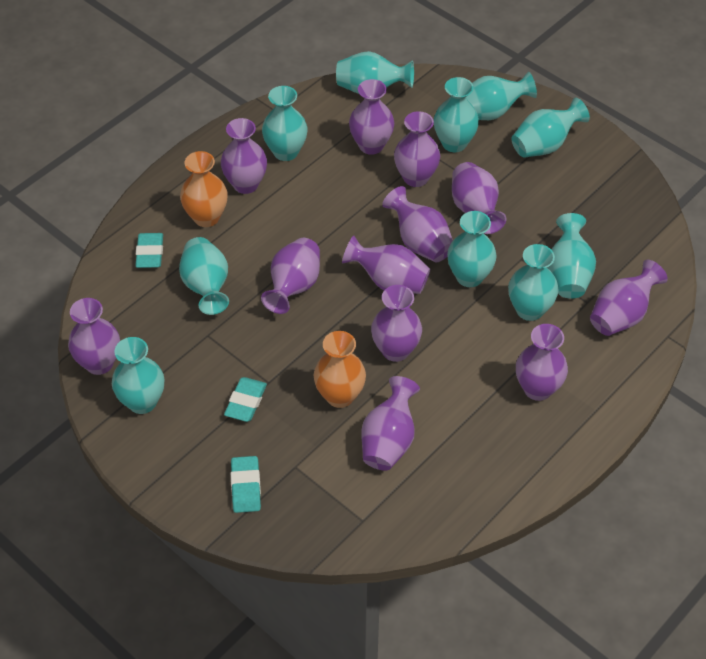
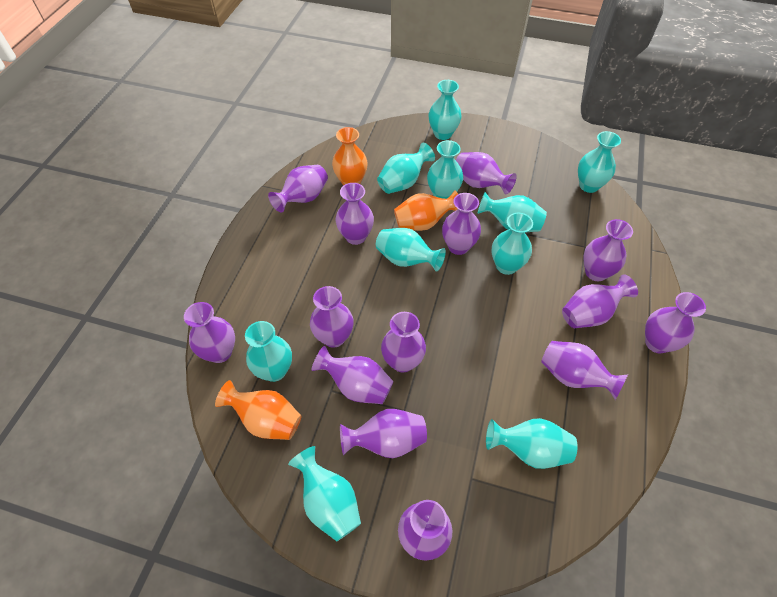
orange vase: [180,151,228,227] [314,331,366,408] = 2 -> [215,380,302,440] [332,127,368,186] [394,190,458,231] = 3
purple vase: [68,298,120,375] [221,118,267,194] [261,238,320,314] [342,236,430,294] [349,79,394,155] [362,376,420,471] [371,285,422,362] [382,186,453,263] [394,111,440,187] [452,162,506,234] [516,324,568,401] [590,260,668,336] = 12 -> [184,302,235,363] [268,165,328,213] [310,286,353,348] [312,346,393,404] [336,183,374,245] [340,409,427,458] [381,312,426,373] [398,500,452,561] [442,193,481,255] [456,152,517,194] [541,341,628,400] [562,274,638,328] [583,219,633,281] [645,292,706,353] = 14
turquoise eraser: [135,233,163,268] [224,377,267,422] [231,456,261,513] = 3 -> none = 0

